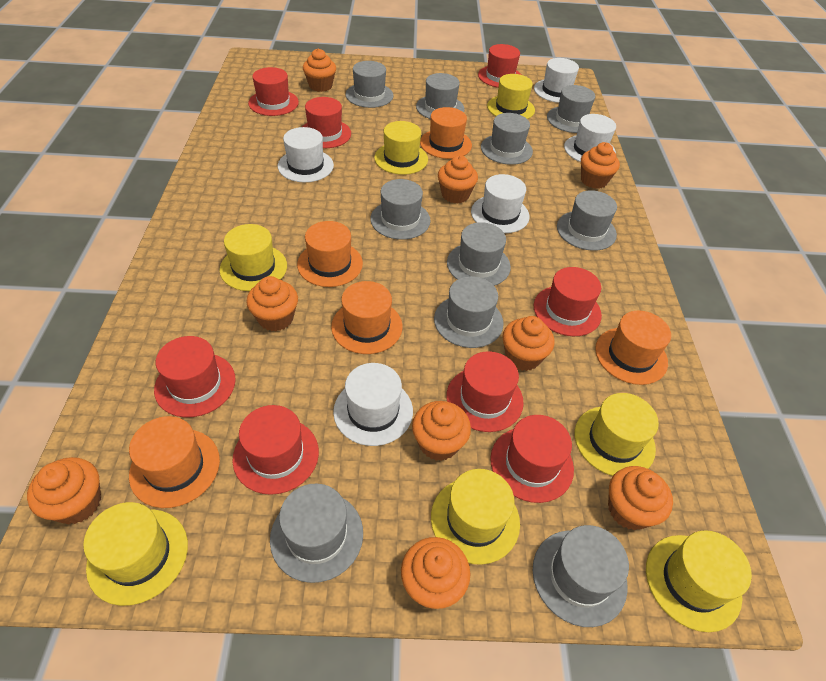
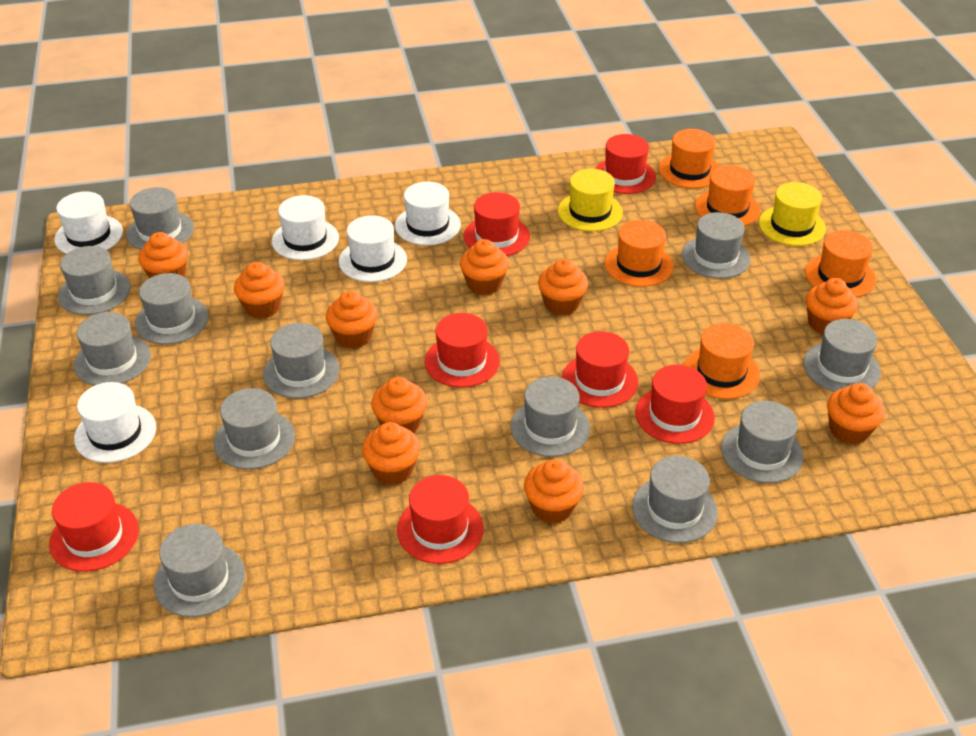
grey hat: [270,484,363,583] [346,61,394,108] [370,179,431,240] [416,73,465,119] [434,276,504,348] [447,222,511,286] [481,113,533,165] [533,525,629,627] [547,85,595,133] [557,190,617,251] = 10 -> [58,246,131,315] [74,312,151,386] [126,187,194,250] [135,273,209,344] [154,524,245,617] [214,388,295,469] [263,323,339,399] [510,377,590,457] [632,456,718,543] [682,212,750,279] [721,401,804,483] [803,319,881,392] = 12
orange cupcake: [27,457,101,524] [246,276,298,331] [303,48,336,92] [401,537,471,609] [412,401,471,461] [438,155,478,204] [502,316,554,371] [581,142,620,189] [608,466,673,530] = 9 -> [138,232,188,278] [234,262,284,319] [326,291,377,349] [362,422,420,485] [371,377,427,433] [460,239,509,295] [524,459,584,524] [538,259,588,315] [806,278,858,334] [827,383,885,445] = 10
red hat: [154,336,236,417] [232,405,319,495] [248,67,299,116] [302,97,351,148] [446,351,524,432] [478,44,521,88] [490,415,574,503] [534,267,602,336] = 8 -> [49,482,139,572] [397,475,484,564] [425,313,500,388] [463,192,530,256] [562,331,638,408] [595,134,656,194] [635,365,715,444] = 7
yellow hat: [83,502,188,606] [220,224,287,291] [374,121,428,175] [431,469,520,565] [487,74,535,119] [575,393,659,476] [646,530,752,632] = 7 -> [558,169,623,231] [759,182,826,246] = 2

